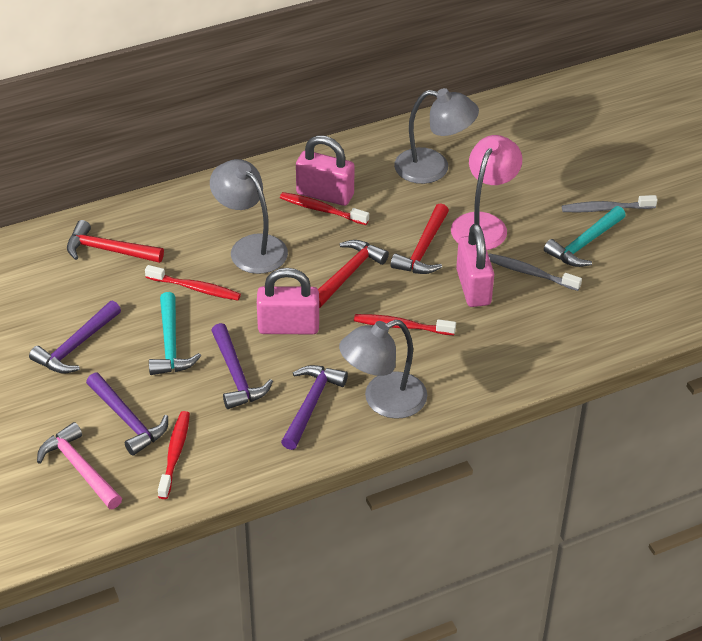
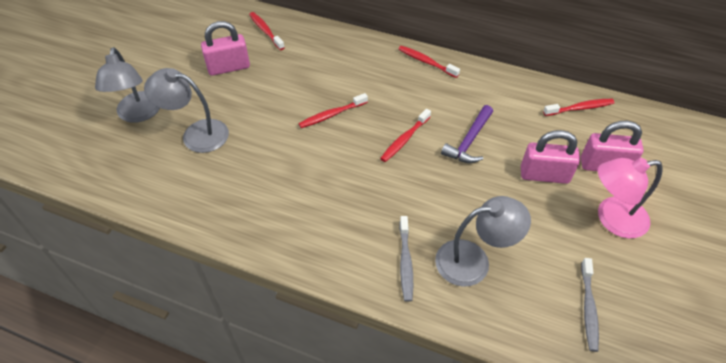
pink hammer: [37,422,122,509] = 1 -> none = 0
purple hammer: [29,301,121,374] [86,373,168,456] [211,323,273,409] [281,365,348,450] = 4 -> [441,105,493,163] = 1
red hammer: [67,220,164,263] [318,240,389,308] [390,203,449,274] = 3 -> none = 0
red toothbrush: [145,265,241,300] [158,411,190,499] [280,192,369,225] [354,314,456,335] = 4 -> [249,12,285,50] [298,93,368,128] [380,108,431,162] [399,46,460,78] [543,99,615,116] = 5
turquoise hammer: [149,292,201,375] [544,206,626,267] = 2 -> none = 0

